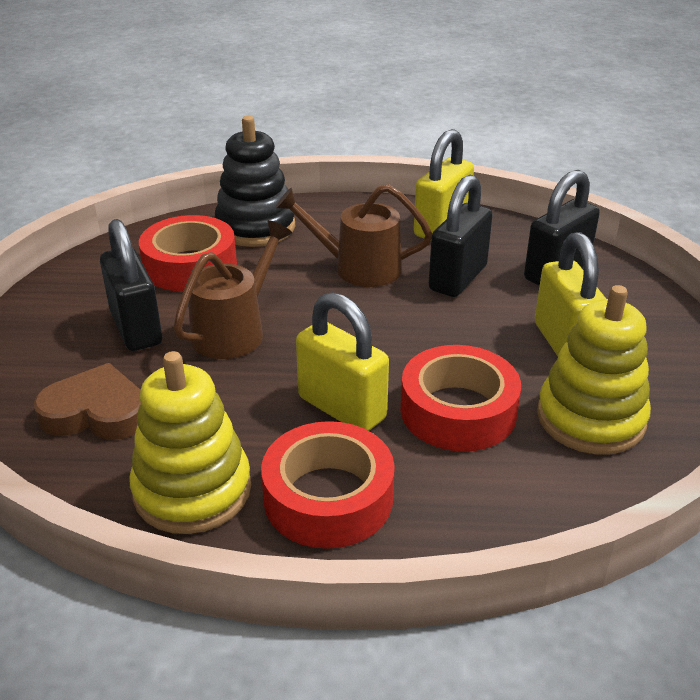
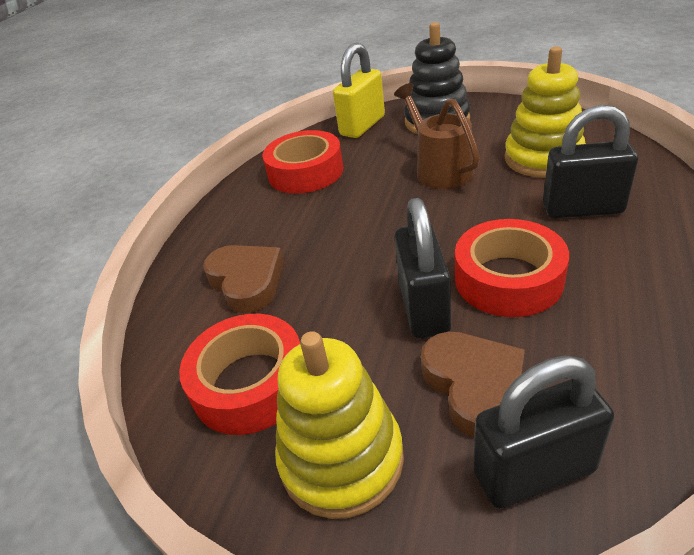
brown heart: [33,363,141,440] = 1 -> [203,245,284,313] [421,332,525,438] = 2
brown watering can: [173,220,292,359] [275,184,432,287] = 2 -> [394,83,480,189] = 1
yellow padlock: [296,292,389,431] [414,129,474,238] [535,232,606,356] = 3 -> [333,43,385,138] = 1

